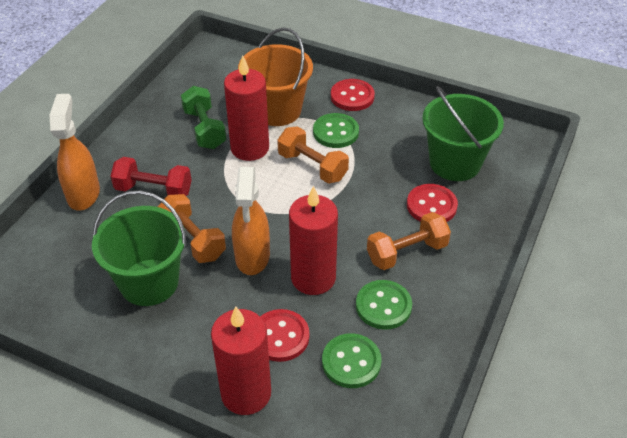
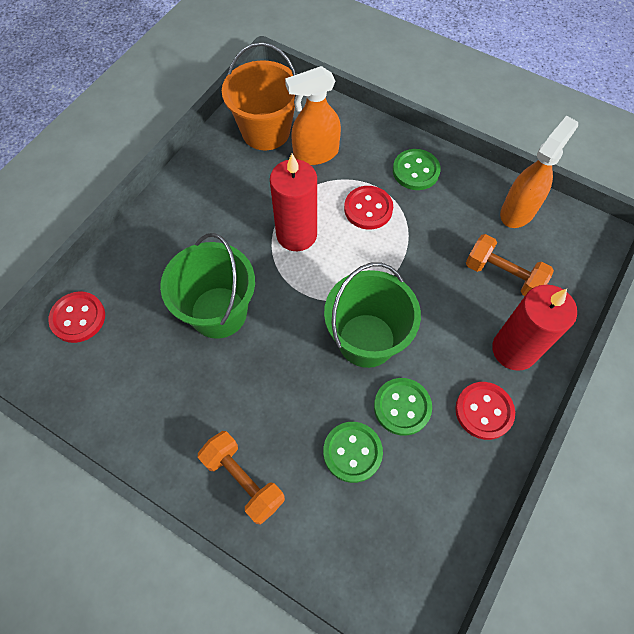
green dumbbell: [181,86,226,149] = 1 -> none = 0
orange dumbbell: [158,194,226,263] [277,126,349,184] [367,212,451,270] = 3 -> [198,431,285,524] [466,234,554,296] = 2
red candle: [211,306,271,415] [224,56,269,161] [289,186,338,295] = 3 -> [270,154,317,251] [492,284,577,371] = 2
red dumbbell: [110,157,192,196] = 1 -> none = 0

